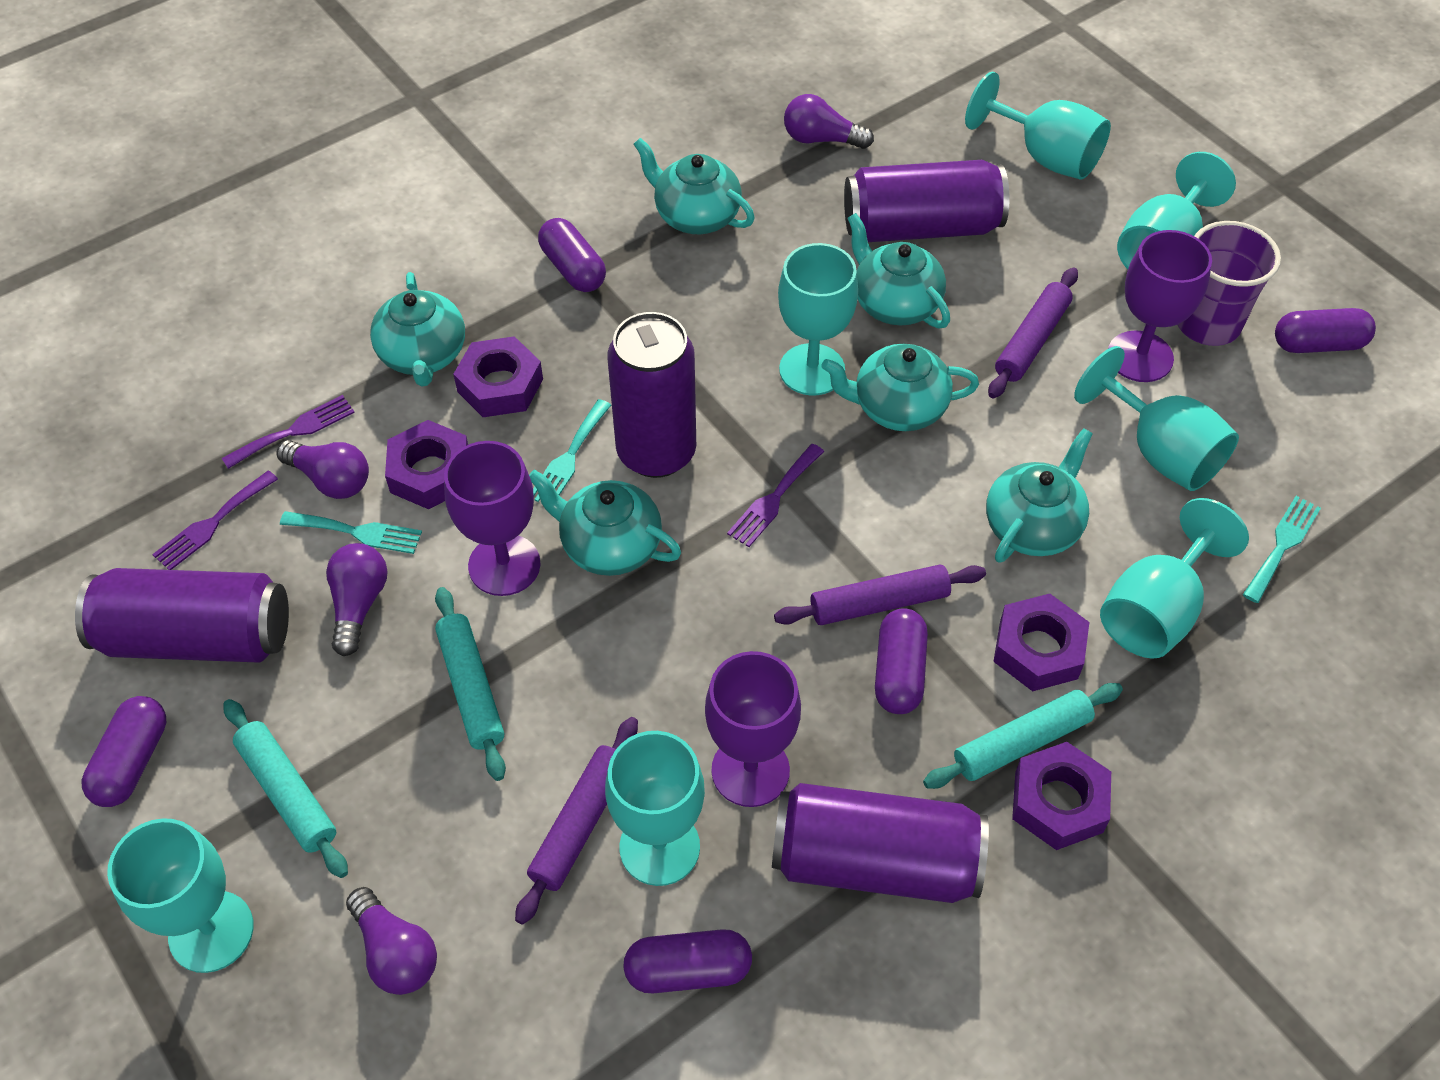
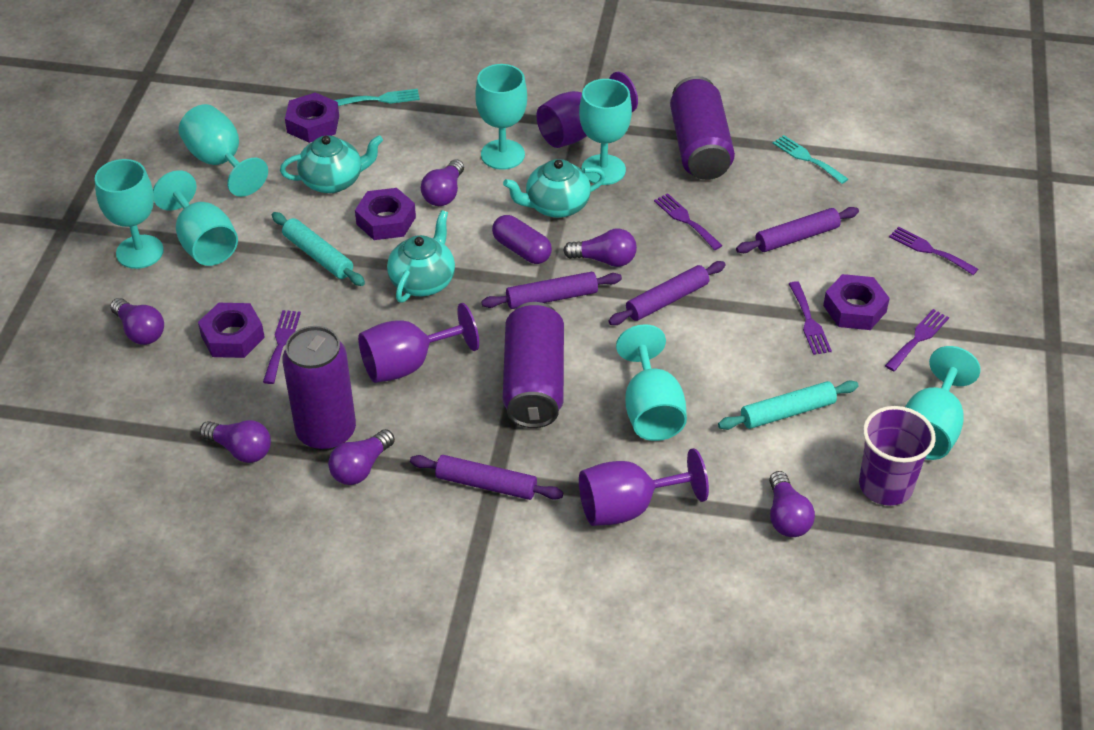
purple can: [75,568,289,663] [608,312,696,478] [772,783,989,903] [844,160,1009,242] = 4 -> [282,326,356,451] [503,302,564,428] [670,76,735,180] = 3
purple capsule: [82,696,166,807] [538,218,606,292] [623,929,752,993] [875,608,928,714] [1275,308,1376,353] = 5 -> [492,215,552,264] = 1
purple fork: [152,470,278,570] [222,395,355,469] [727,444,824,547] = 3 -> [263,310,301,384] [654,193,723,250] [789,281,832,355] [885,309,949,371] [889,227,978,275] = 5
purple light bulb: [277,440,369,499] [326,543,388,656] [346,887,437,995] [784,94,874,149] = 4 -> [110,298,164,345] [200,420,271,463] [328,429,395,485] [421,159,464,206] [563,229,637,267] [769,471,815,537] = 6
purple rolling pin: [515,717,638,925] [774,564,986,625] [988,268,1078,398] = 3 -> [410,455,563,500] [481,272,622,309] [608,261,726,325] [736,207,859,253] = 4
turquoise fork: [280,511,422,554] [533,399,611,502] [1243,496,1321,603] = 3 -> [334,89,420,106] [773,135,848,184] = 2
turquoise rolling pin: [224,699,348,878] [435,587,506,781] [923,683,1123,789] = 3 -> [272,212,365,286] [718,381,859,430] = 2
turquoise teapot: [370,272,465,387] [529,470,681,576] [633,138,755,234] [821,344,979,431] [848,213,950,328] [986,428,1093,563] = 6 -> [280,135,383,193] [387,210,455,303] [503,159,606,218] = 3

